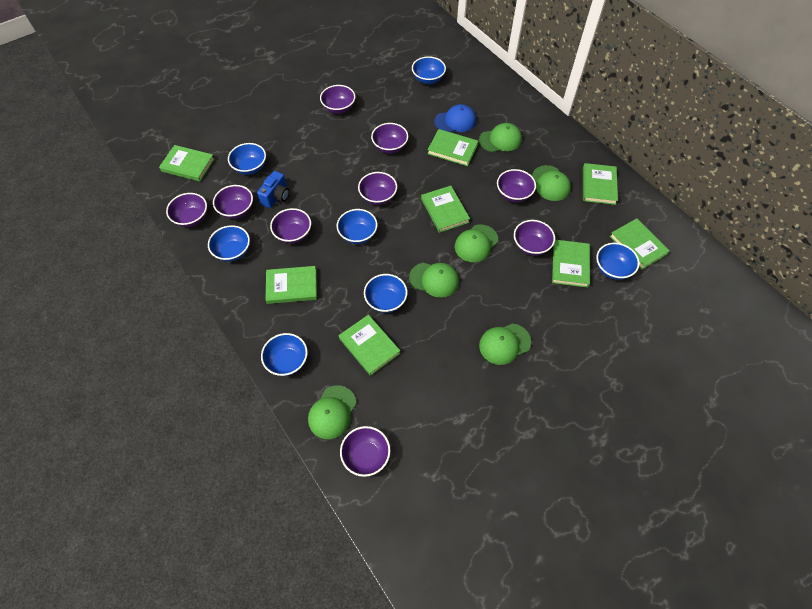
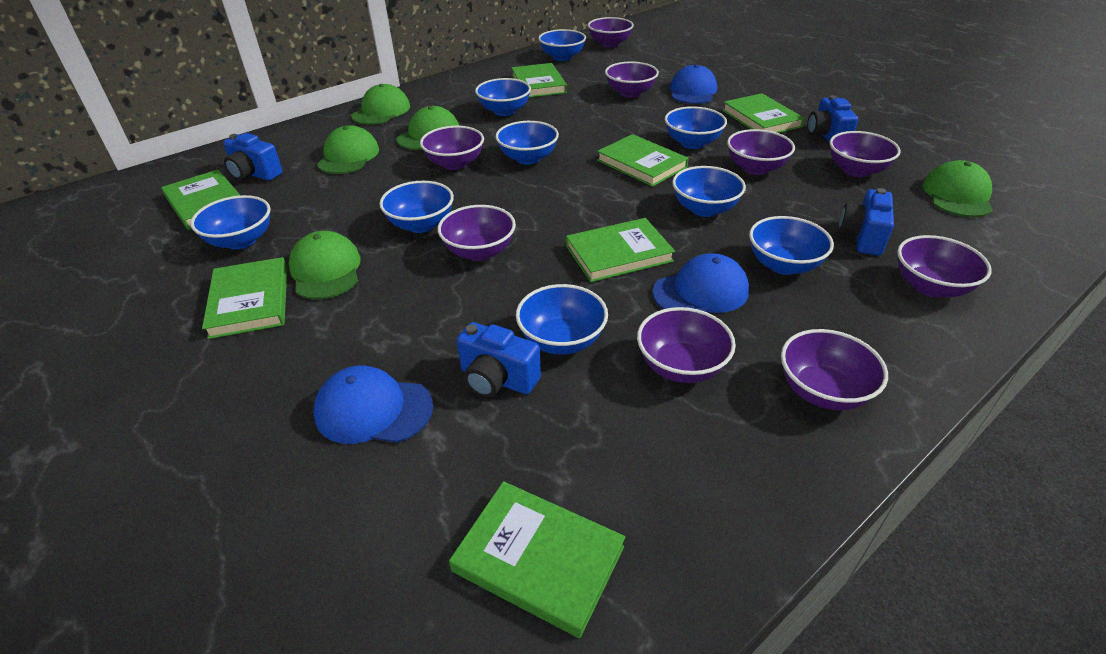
blue bowl: [208,225,250,262] [228,143,266,175] [261,333,308,376] [337,209,377,244] [364,274,407,313] [412,56,446,84] [596,243,640,280] = 7 -> [190,195,271,249] [379,181,454,233] [475,78,531,116] [495,121,559,165] [516,284,608,355] [539,29,586,61] [665,106,727,149] [672,166,746,217] [749,216,834,275] = 9
blue camera: [257,171,289,208] = 1 -> [223,133,283,181] [457,322,541,397] [807,95,858,143] [839,188,894,256] = 4
blue cap: [434,104,476,132] = 1 -> [314,366,433,444] [652,253,749,313] [670,64,717,104] = 3
green book: [159,145,215,182] [266,266,317,304] [339,315,400,376] [421,186,470,233] [427,129,478,166] [552,240,590,288] [583,163,618,205] [610,218,670,270] = 8 -> [161,170,240,230] [202,257,287,339] [449,481,625,638] [511,63,567,98] [566,218,675,282] [597,134,689,187] [722,93,805,133] = 7
green cap: [308,385,356,439] [409,263,459,298] [455,224,498,262] [479,123,522,152] [479,324,531,365] [532,165,571,201] = 6 -> [289,231,361,299] [317,125,379,174] [351,84,410,125] [397,106,459,150] [923,160,993,217] = 5

